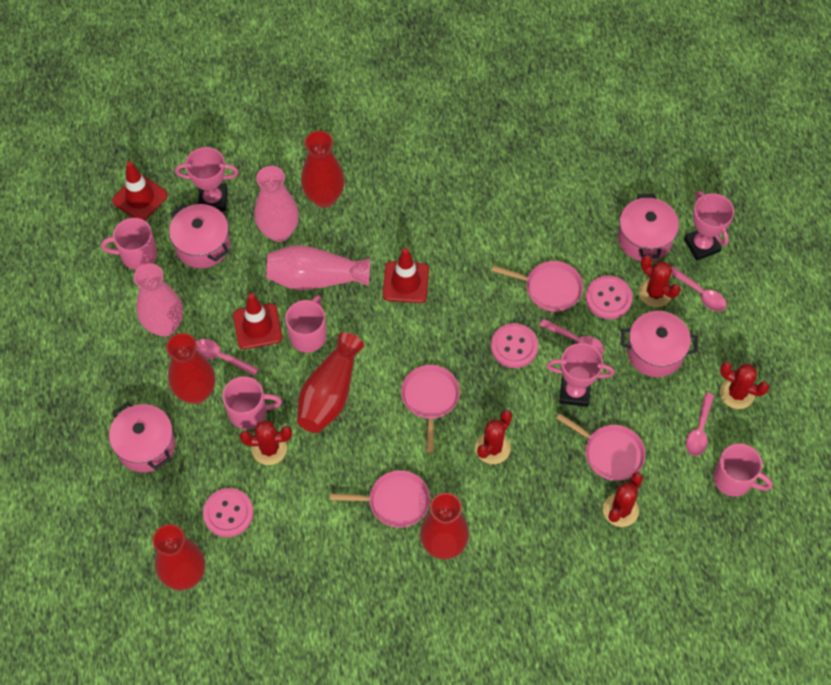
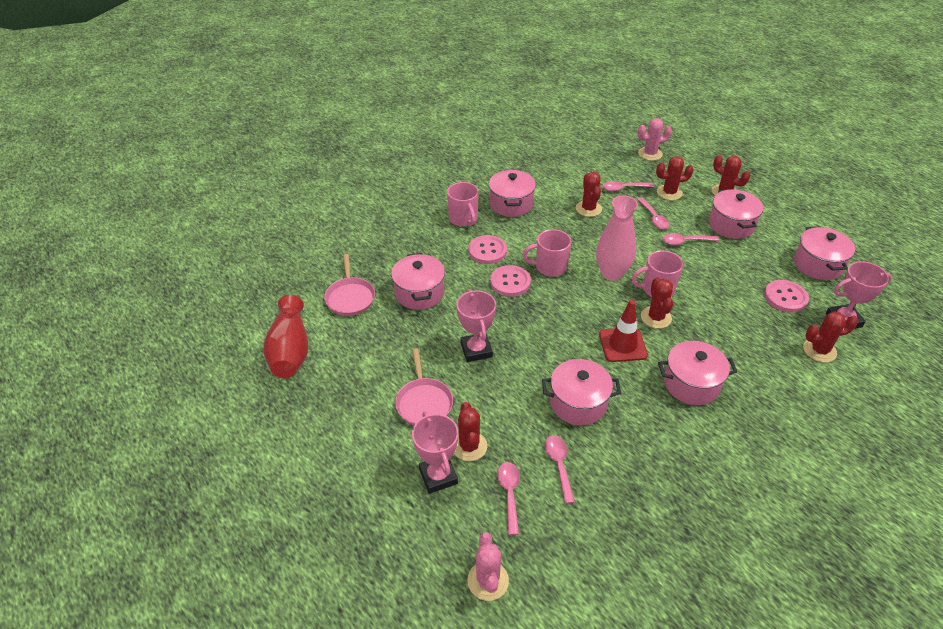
pink cactus: none = 0 -> [468,532,509,601] [638,118,672,161] = 2
pink mug: [101,218,157,270] [222,376,282,429] [285,295,327,353] [714,443,772,497] = 4 -> [447,182,479,226] [523,229,571,277] [632,250,683,297] = 3
pink pan: [330,470,430,528] [401,365,460,453] [492,261,583,312] [556,413,646,481] = 4 -> [324,254,375,316] [395,349,453,425] = 2
pink pot: [109,402,175,472] [169,204,230,268] [618,194,679,261] [621,311,698,377] = 4 -> [391,253,445,310] [489,170,536,217] [542,359,621,425] [658,341,737,405] [709,189,763,239] [794,226,855,280] = 6
pink spoon: [196,339,259,376] [539,319,604,355] [671,266,727,311] [685,393,714,456] = 4 -> [497,462,520,535] [545,435,575,504] [602,181,654,191] [637,198,670,229] [663,233,719,245] = 5
pink vase: [134,263,183,337] [254,166,299,242] [266,245,370,290] = 3 -> [596,196,638,281] = 1
red cactus: [240,420,292,465] [475,410,512,464] [603,472,643,527] [639,255,681,307] [720,362,769,409] = 5 -> [454,402,487,461] [576,172,602,217] [641,277,673,329] [656,156,694,200] [712,155,750,195] [803,311,858,362] = 6
red traffic cone: [112,161,168,220] [233,293,282,349] [383,248,429,303] = 3 -> [599,300,648,362] = 1
red vase: [153,524,205,590] [166,333,215,404] [297,332,364,433] [301,131,345,208] [420,493,469,559] = 5 -> [264,295,308,379] = 1

